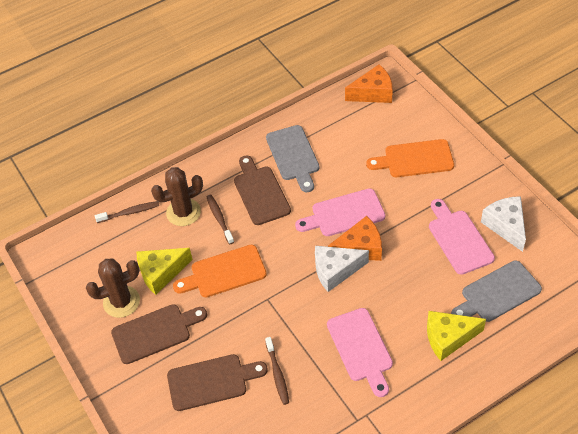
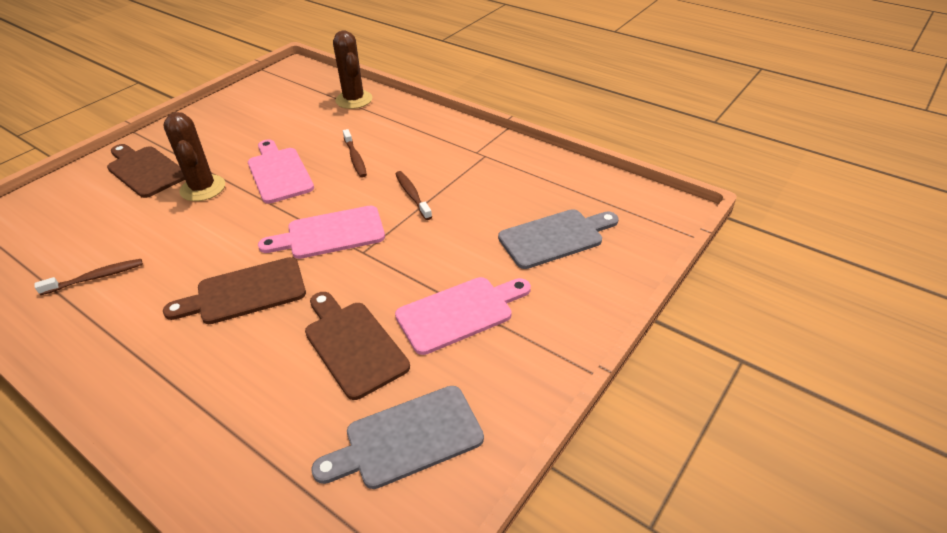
orange cheese: [328,216,382,261] [345,64,393,103] = 2 -> none = 0
orange cutting board: [173,245,267,297] [366,139,454,177] = 2 -> none = 0
white cheese: [315,246,369,292] [481,196,526,252] = 2 -> none = 0
yellow cheese: [137,248,193,295] [427,311,486,361] = 2 -> none = 0

